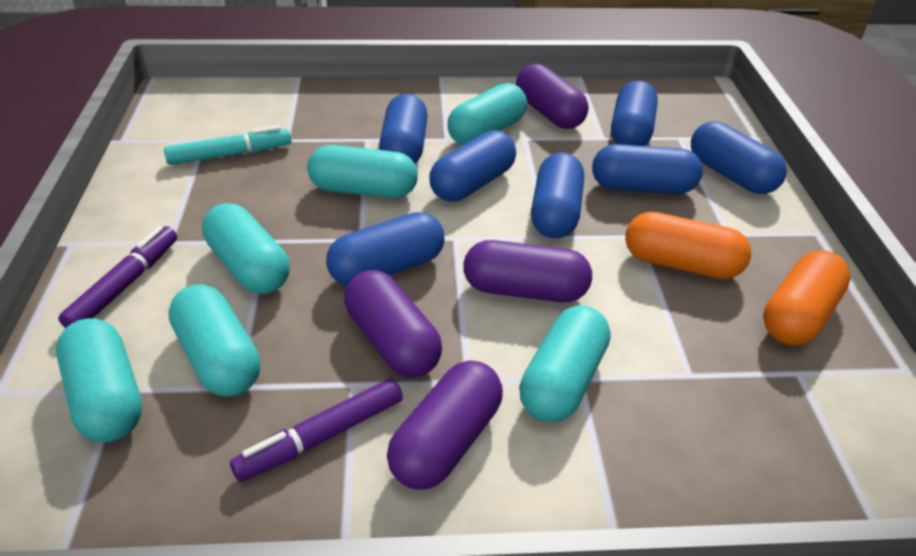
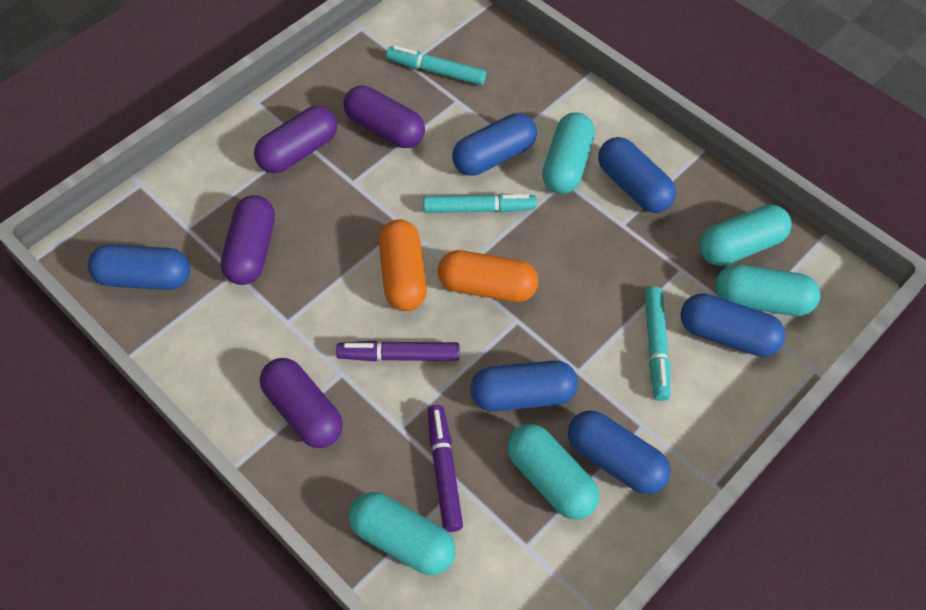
blue capsule: [326,212,445,286] [379,94,428,163] [429,130,516,202] [531,152,584,238] [592,144,703,194] [611,81,658,146] [691,121,787,194] = 7 -> [88,244,190,290] [452,113,537,176] [470,361,578,411] [568,410,671,494] [598,137,676,213] [680,293,785,357] = 6
turquoise capsule: [56,318,142,442] [168,284,261,397] [202,203,290,294] [307,145,418,198] [447,83,527,145] [519,305,610,422] = 6 -> [349,492,456,575] [507,424,599,520] [542,112,595,194] [699,204,792,266] [715,264,820,316] = 5
turquoise marker: [164,126,291,165] = 1 -> [386,46,486,85] [423,194,537,213] [645,287,670,401] = 3

